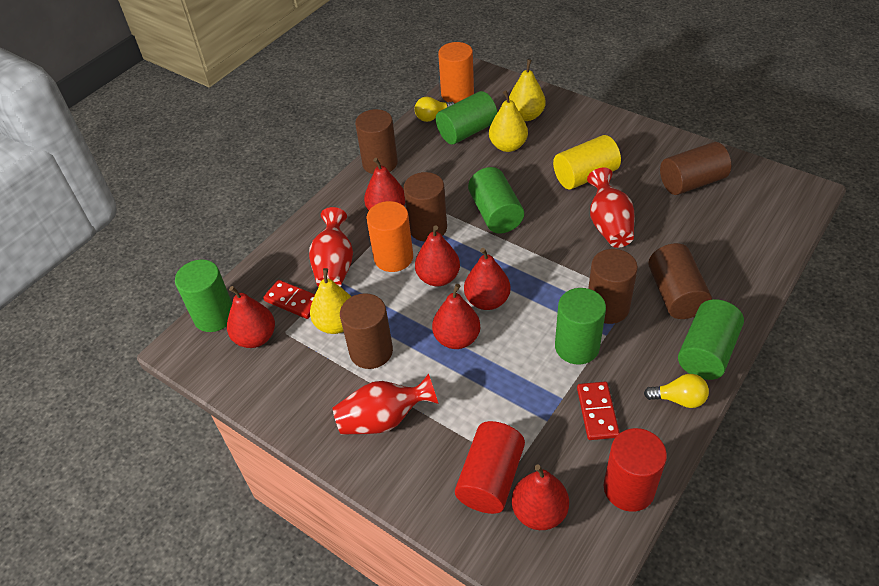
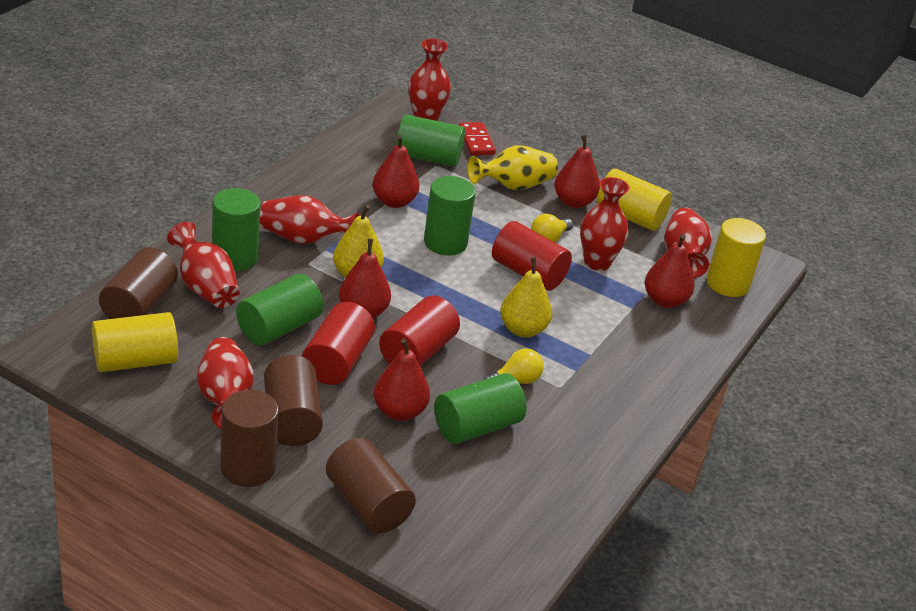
brown cylinder: [340,293,393,369] [355,109,398,174] [404,172,447,242] [588,249,638,324] [648,243,712,319] [660,142,731,195] = 6 -> [99,247,178,319] [220,390,279,487] [264,355,323,446] [326,438,416,533] = 4
orange cylinder: [366,201,413,272] [438,42,474,103] = 2 -> none = 0
red cylinder: [455,421,525,514] [604,428,667,512] = 2 -> [302,302,375,385] [379,295,460,366] [492,221,572,291] = 3
red domino: [263,280,315,319] [577,382,620,440] = 2 -> [459,122,496,155] = 1
red pear: [227,286,275,348] [364,158,405,210] [415,225,460,286] [432,284,480,349] [464,248,511,310] [512,465,569,530] = 6 -> [339,238,391,318] [373,135,420,208] [374,338,430,421] [554,134,600,208] [645,234,695,308] = 5
red vase: [309,207,353,287] [333,373,438,435] [587,167,634,248] = 3 -> [167,221,240,308] [197,337,254,428] [260,195,360,244] [408,39,451,121] [580,177,630,271] [665,208,712,278] = 6
yellow cylinder: [553,135,621,189] = 1 -> [92,312,178,372] [597,169,672,231] [707,218,766,297] = 3
yellow pear: [310,268,351,334] [489,90,528,152] [509,59,546,121] = 3 -> [333,205,384,278] [500,257,552,337] = 2
yellow vase: none = 0 -> [468,145,558,190] = 1

